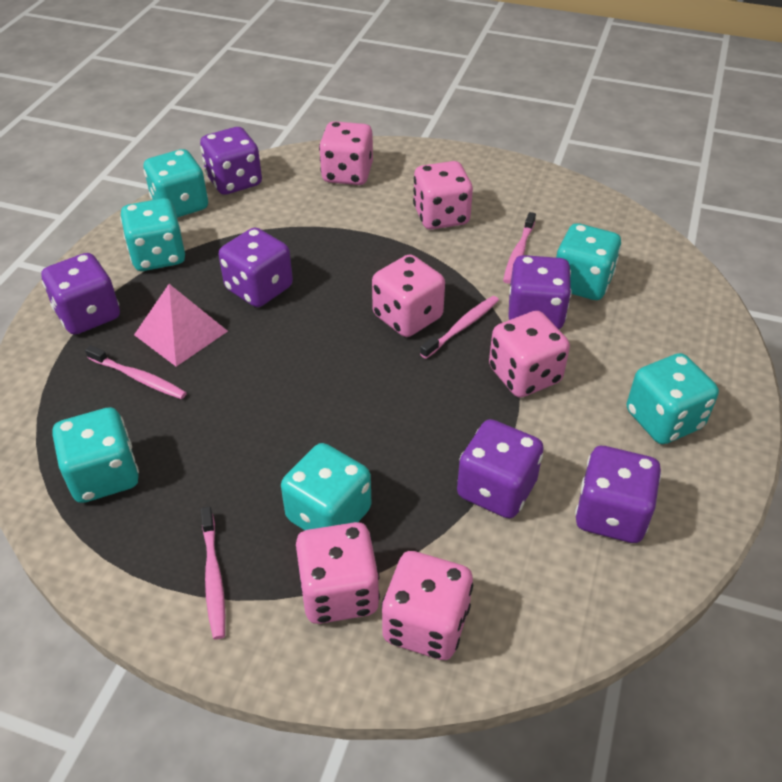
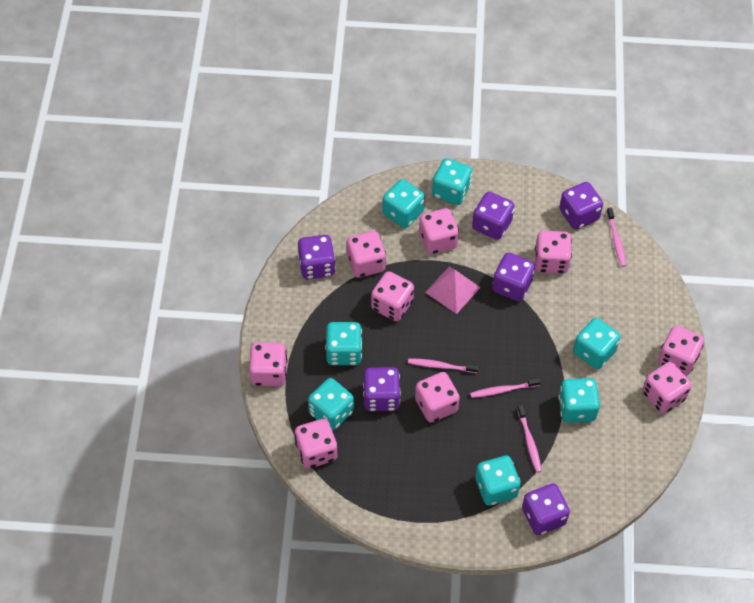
pink dice: [296,522,380,624] [319,121,373,185] [372,254,445,337] [381,551,473,660] [413,161,473,230] [489,311,570,397] = 6 -> [249,342,287,386] [294,419,337,469] [347,231,386,278] [371,271,414,321] [415,372,460,423] [419,208,459,255] [535,230,572,274] [642,362,692,414] [658,325,704,376] = 9
turquoise dice: [52,407,139,503] [120,198,185,271] [144,149,208,218] [281,443,372,531] [556,223,621,300] [627,353,719,444] = 6 -> [308,378,354,431] [325,322,362,365] [382,179,425,228] [432,158,472,205] [475,455,520,506] [558,378,600,423] [573,318,620,369] = 7

